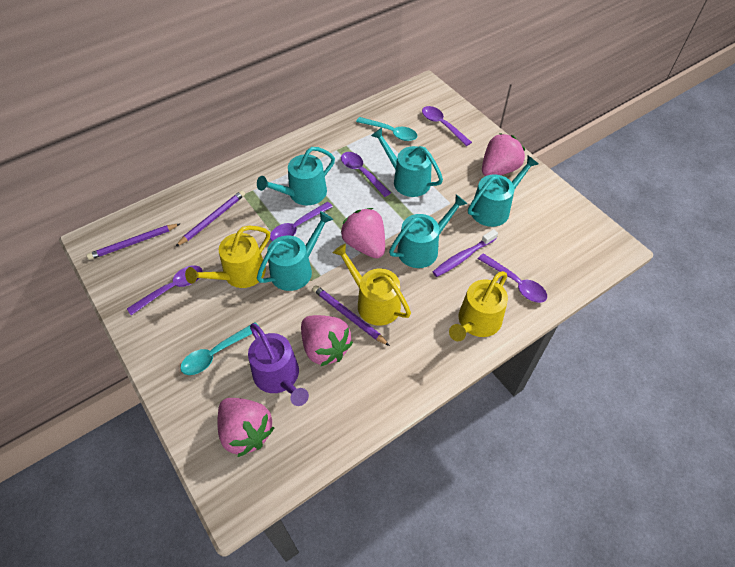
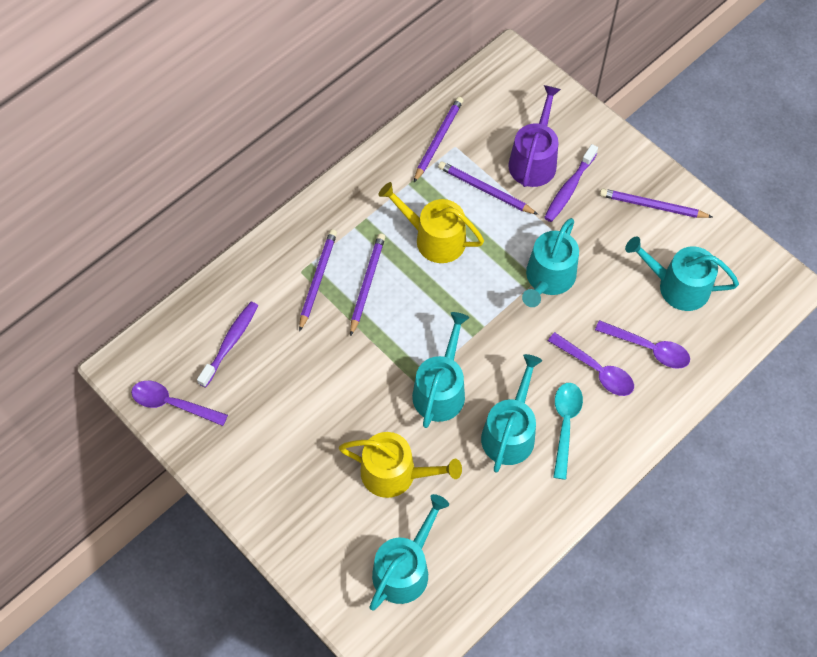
pink strawberry: [217,398,275,457] [301,315,353,366] [341,208,385,258] [482,133,525,176] = 4 -> none = 0
purple pencil: [87,224,180,260] [175,190,245,247] [312,285,390,346] = 3 -> [299,229,337,332] [350,233,385,336] [414,97,463,182] [438,161,538,215] [600,189,712,218] = 5
purple spoon: [127,265,202,315] [270,202,333,241] [341,152,391,197] [422,106,472,146] [478,253,547,303] = 5 -> [131,381,228,426] [548,332,634,396] [595,320,690,369] = 3
purple toothbrush: [433,229,498,277] = 1 -> [197,302,258,388] [544,144,598,222] = 2
turquoise spoon: [180,322,258,375] [356,117,417,141] = 2 -> [553,383,583,480] = 1
yellow watering can: [185,226,270,288] [333,244,411,326] [449,271,508,341] = 3 -> [339,432,462,498] [378,182,484,263] = 2

